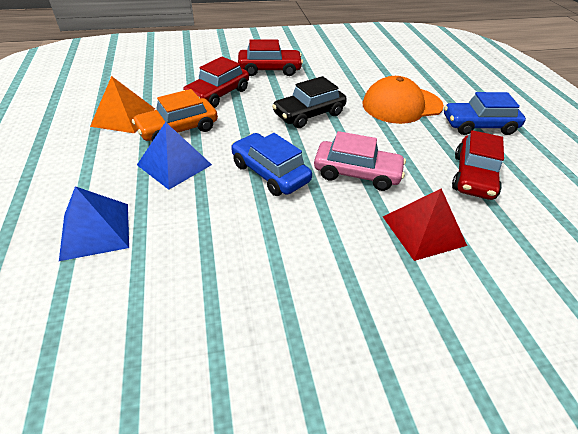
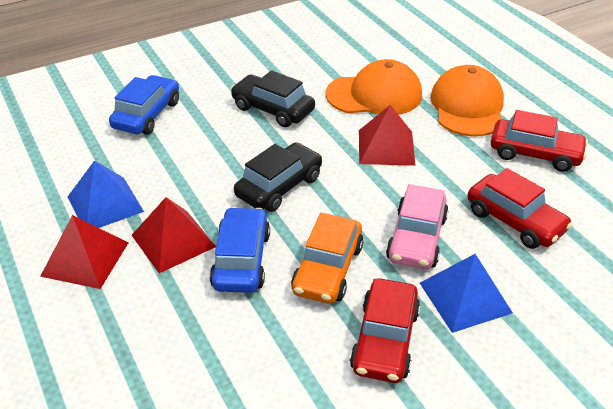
black car: [272,76,347,128] = 1 -> [231,70,315,127] [234,142,322,212] = 2
orange cap: [363,76,444,124] = 1 -> [326,59,422,115] [430,65,504,137] = 2
orange pyramid: [90,76,155,133] = 1 -> none = 0
red pyramid: [383,189,467,261] = 1 -> [40,215,128,289] [132,197,216,273] [359,105,416,166] = 3

